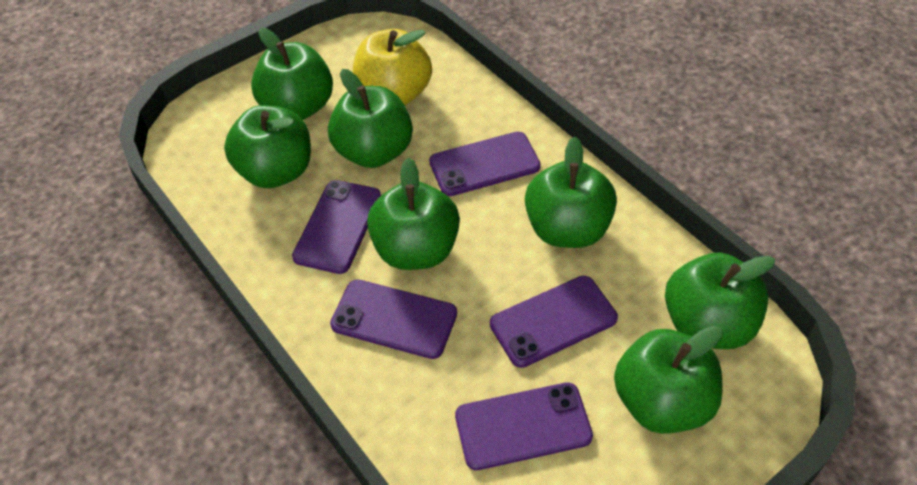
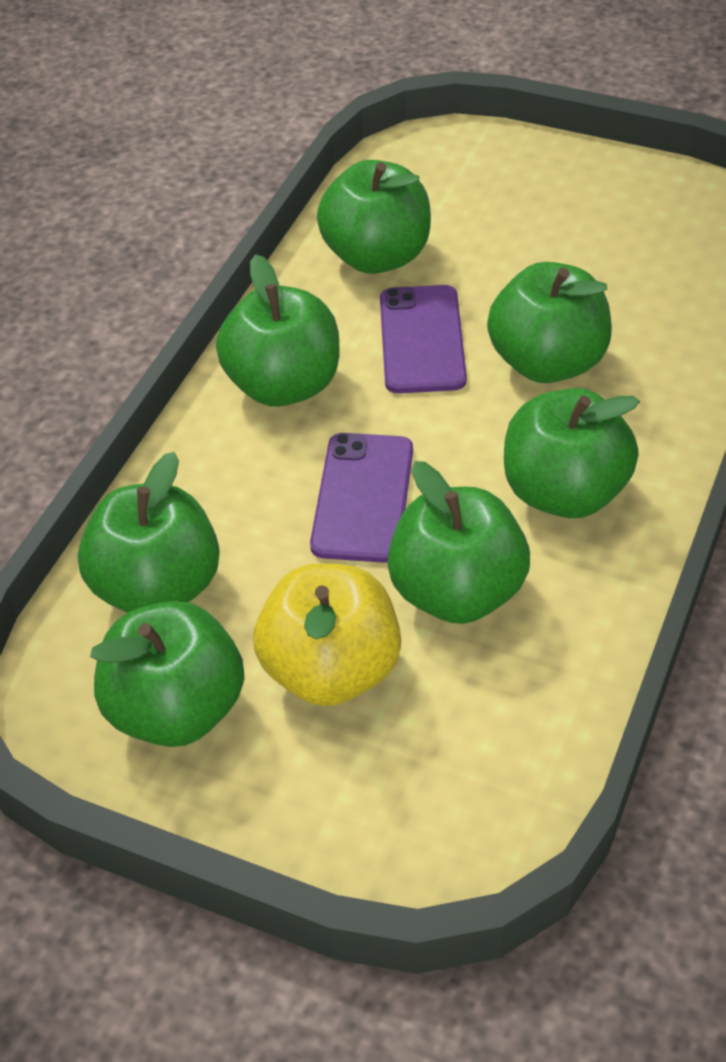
purple phone: [292,180,381,274] [330,279,457,359] [429,132,541,196] [455,382,593,470] [490,276,618,368] = 5 -> [310,433,413,563] [380,285,467,393] = 2

